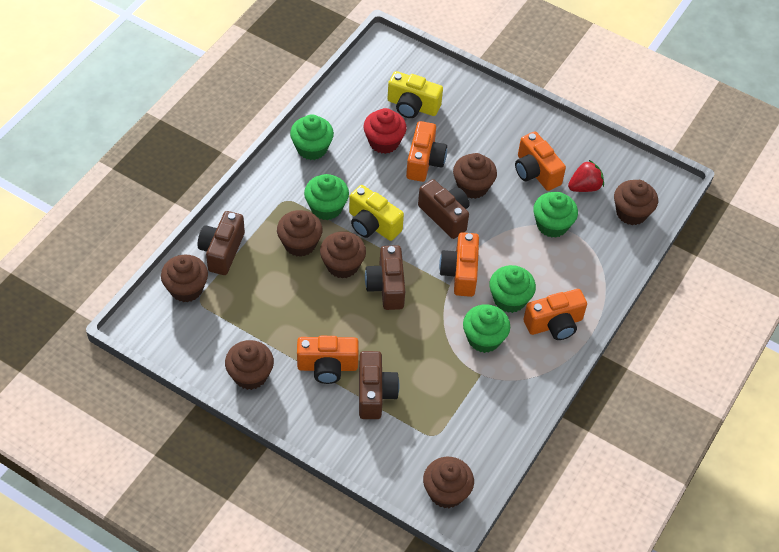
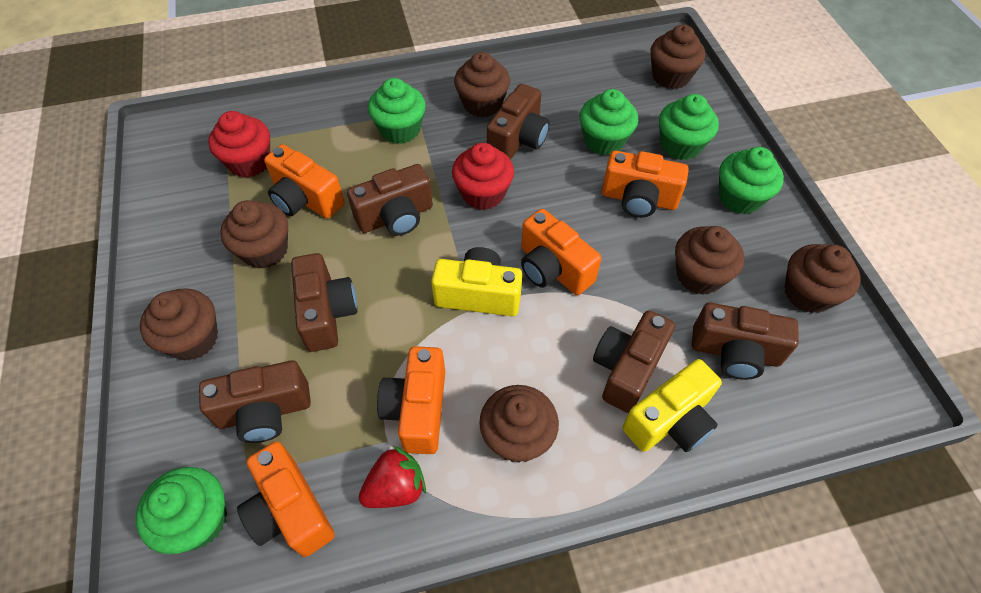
brown camera: [198,211,245,275] [359,351,399,419] [365,245,405,310] [418,179,470,239] = 4 -> [199,360,311,443] [291,253,357,352] [347,164,433,236] [487,84,550,160] [593,310,675,413] [692,303,799,380] = 6
red cupcake: [363,108,407,154] = 1 -> [208,111,270,178] [452,143,514,210] = 2

